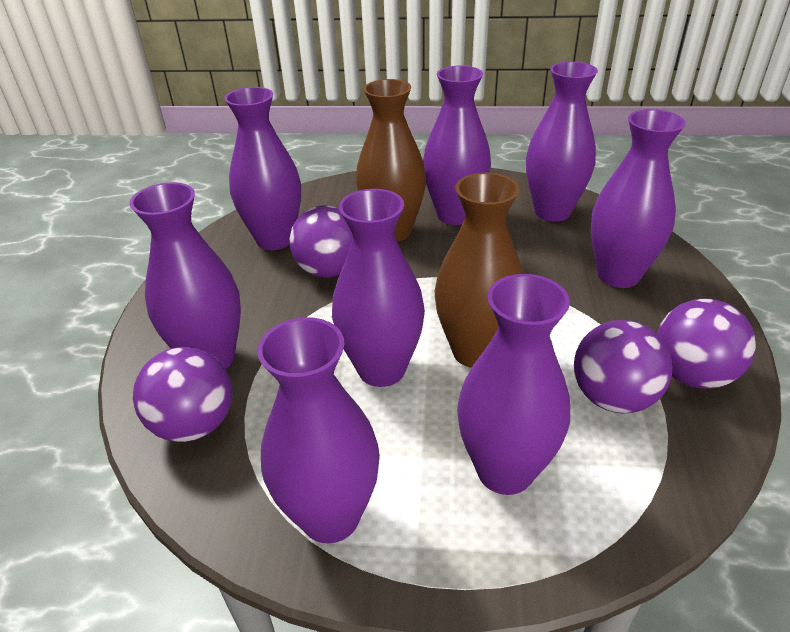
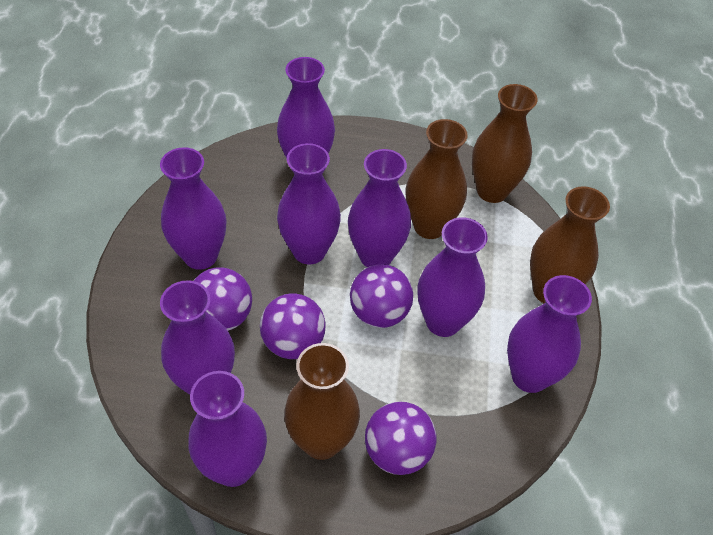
brown vase: [356,79,426,242] [435,173,524,368] = 2 -> [284,343,360,460] [405,119,468,239] [472,84,538,203] [530,186,610,303] = 4

